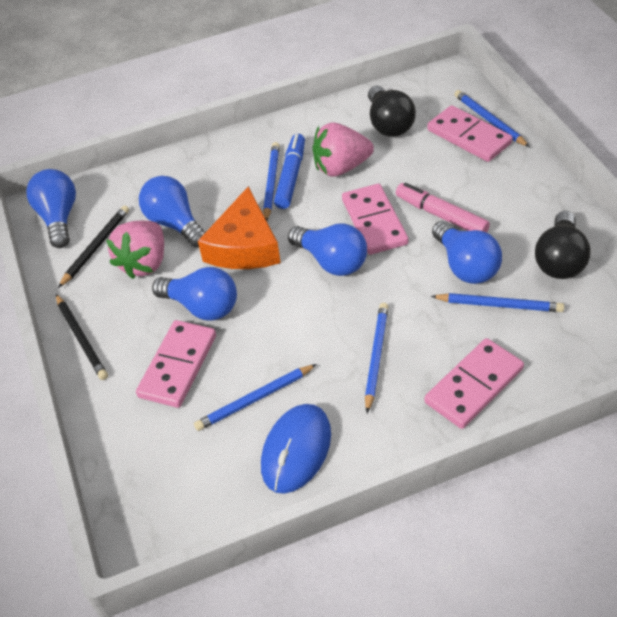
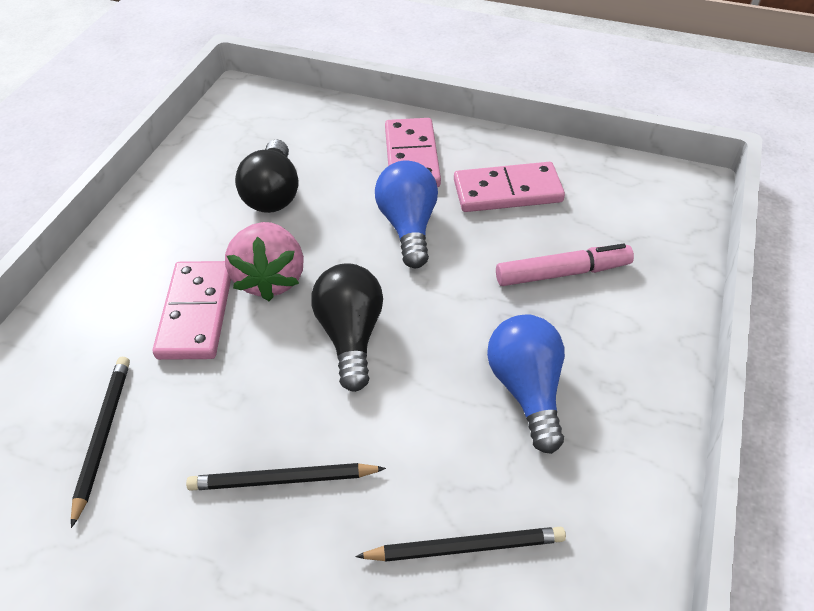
black pencil: [56,294,108,380] [58,206,129,288] = 2 -> [71,357,130,528] [186,463,386,491] [355,527,566,562] = 3
blue light bulb: [26,169,76,248] [139,176,206,247] [152,267,237,321] [288,224,367,276] [432,221,502,284] = 5 -> [375,160,438,268] [487,315,565,454] = 2
blue marker: [274,134,305,209] = 1 -> none = 0
blue mouse: [261,404,331,494] = 1 -> none = 0
blue pencil: [194,364,317,431] [263,142,280,221] [365,303,389,413] [431,293,564,312] [454,90,529,147] = 5 -> none = 0
orange cheese: [198,186,281,269] = 1 -> none = 0
pink domino: [136,320,216,408] [342,184,408,255] [424,338,524,429] [427,105,513,162] = 4 -> [153,261,231,360] [385,118,441,187] [454,162,565,212] = 3
pink strawberry: [106,221,164,279] [312,122,374,177] = 2 -> [225,222,304,301] = 1

